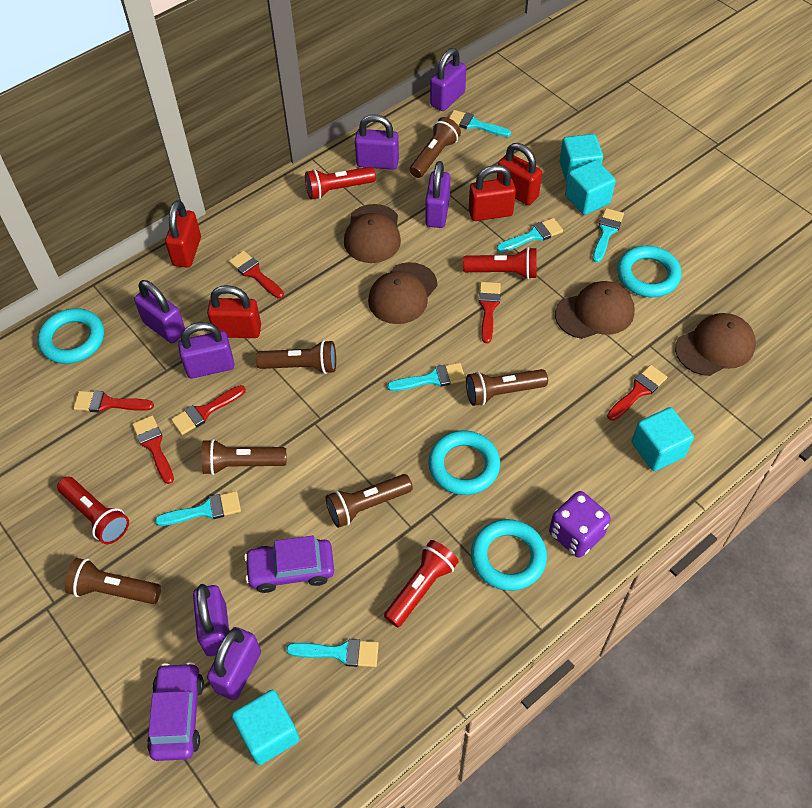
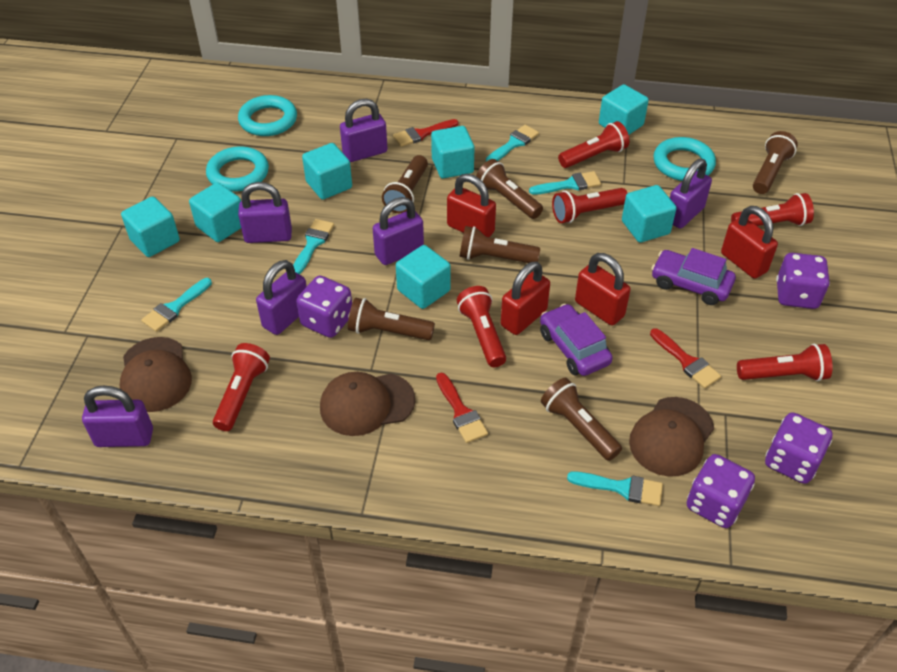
brown cap: [344,204,401,263] [368,262,437,324] [555,281,635,339] [675,313,756,376] = 4 -> [119,337,192,412] [320,372,415,436] [629,397,714,477] = 3
purple dice: [549,491,611,557] = 1 -> [296,276,352,338] [687,454,755,528] [765,412,833,484] [776,253,830,309] = 4
purple padlock: [134,280,185,343] [178,322,234,378] [193,584,229,656] [207,627,261,700] [355,114,399,170] [425,161,450,228] [430,48,466,111] = 7 -> [82,385,153,447] [238,182,292,243] [256,260,307,335] [340,99,388,162] [373,197,424,265] [670,158,712,229] = 6
red brush: [73,391,154,413] [132,415,174,484] [171,385,246,435] [229,251,284,299] [478,282,501,343] [607,365,667,421] = 6 -> [393,119,458,147] [436,373,488,443] [650,328,721,389] = 3
red flashlight: [57,477,129,544] [305,167,376,199] [384,540,459,627] [463,247,537,279] = 4 -> [213,343,270,431] [457,286,506,367] [552,188,627,223] [558,121,629,168] [731,193,814,226] [737,344,833,381] = 6
turquoise brush: [155,491,241,526] [286,639,379,667] [387,363,466,391] [449,110,511,137] [496,218,563,252] [593,208,624,263] = 6 -> [141,278,212,332] [293,219,334,274] [486,125,539,161] [529,171,601,195] [567,471,663,506] = 5
turquoise cube: [232,690,299,765] [559,134,603,183] [565,160,616,215] [632,407,694,471] = 4 -> [121,196,180,257] [189,182,241,242] [302,143,352,200] [396,245,451,309] [431,126,475,179] [599,84,649,135] [622,185,677,243] = 7
turquoise ring: [38,308,104,364] [429,431,500,495] [471,519,547,591] [617,246,681,297] = 4 -> [206,146,269,192] [238,95,297,136] [654,137,716,181] = 3

